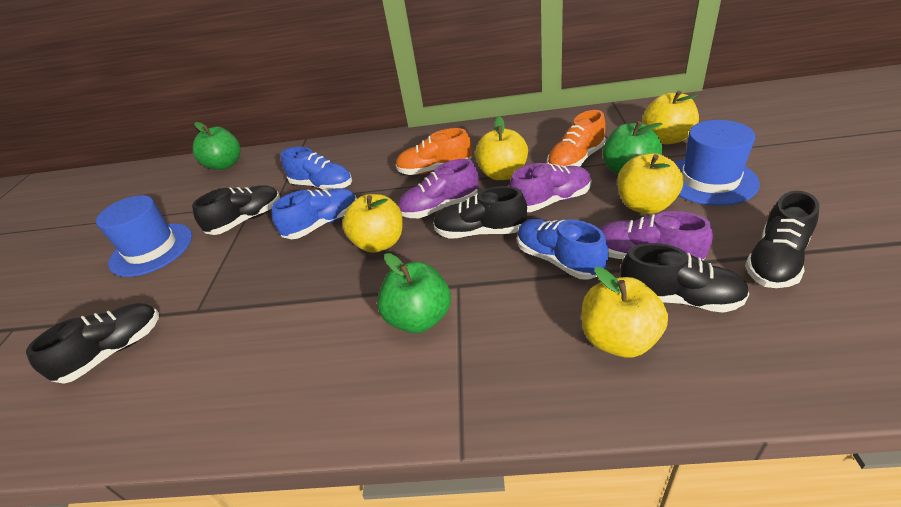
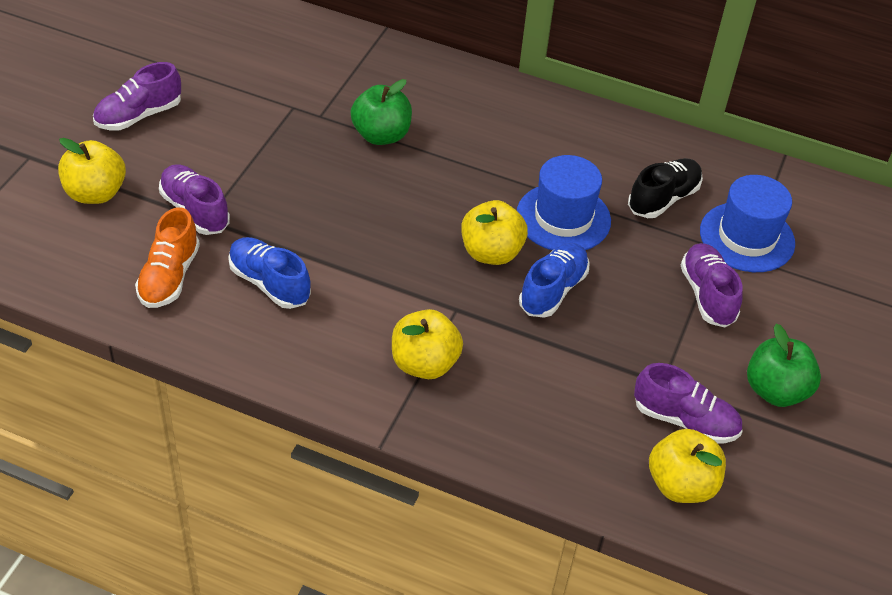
black shoe: [26,303,159,384] [192,185,280,235] [433,186,527,239] [620,243,750,313] [745,191,819,288] = 5 -> [628,158,703,218] = 1
blue shoe: [271,188,357,239] [281,147,352,191] [517,219,609,280] = 3 -> [228,237,311,309] [519,243,589,318] = 2
green apple: [193,122,241,170] [377,253,451,333] [603,121,663,175] = 3 -> [351,79,412,145] [747,324,821,407] = 2
orange shoe: [395,128,472,175] [547,110,606,167] = 2 -> [135,207,200,308] = 1
purple shoe: [398,159,479,218] [509,163,592,212] [599,211,713,260] = 3 -> [93,62,181,130] [159,164,230,235] [634,363,742,444] [681,243,743,327] = 4
yellow apple: [342,194,403,253] [475,116,528,180] [582,267,668,358] [617,153,683,214] [642,91,699,144] = 5 -> [58,138,126,204] [392,309,463,379] [461,200,528,265] [649,429,726,503] = 4

